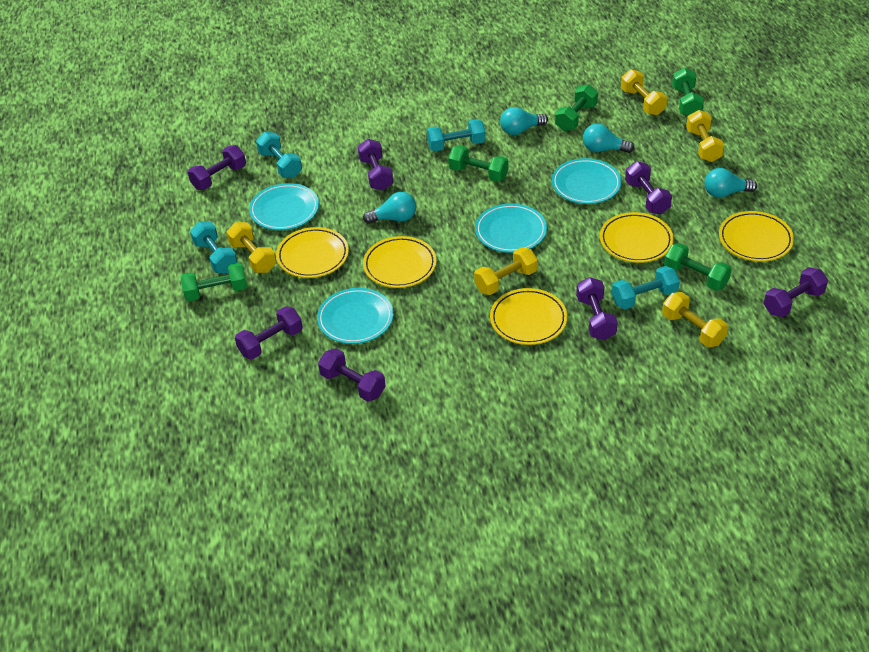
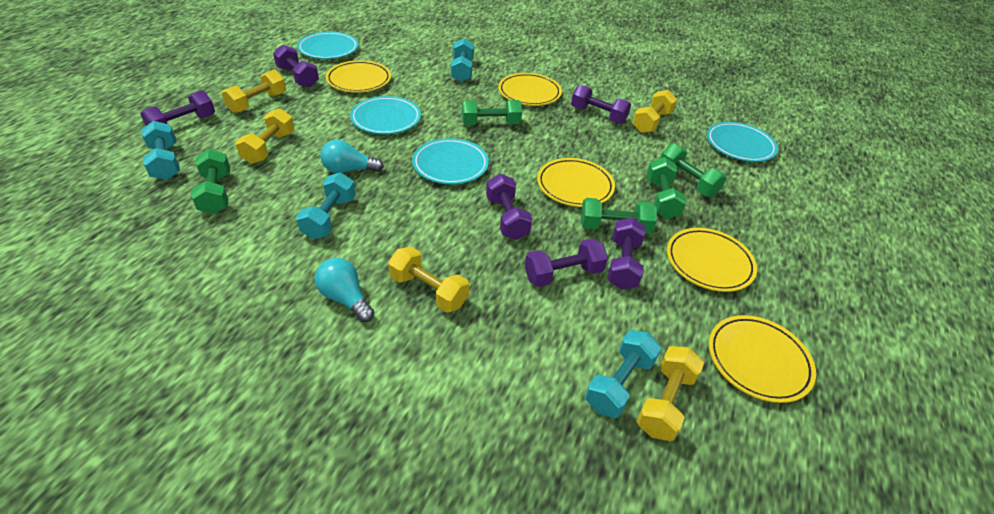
purple dumbbell: [188,145,246,190] [235,306,303,360] [318,348,385,402] [358,139,393,191] [576,277,618,340] [625,161,672,214] [764,267,828,317] = 7 -> [140,90,215,126] [273,45,319,87] [486,174,532,240] [525,239,608,287] [571,84,631,124] [607,217,646,290] = 6
turquoise light bulb: [363,192,416,224] [500,107,548,135] [583,124,634,153] [704,168,757,198] = 4 -> [315,258,375,322] [320,140,384,173] = 2

